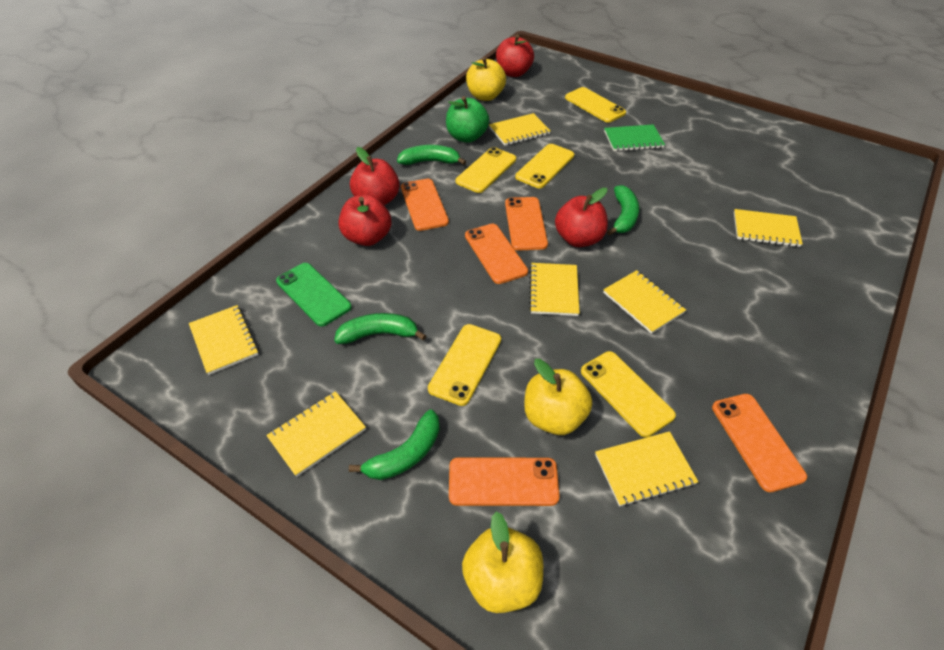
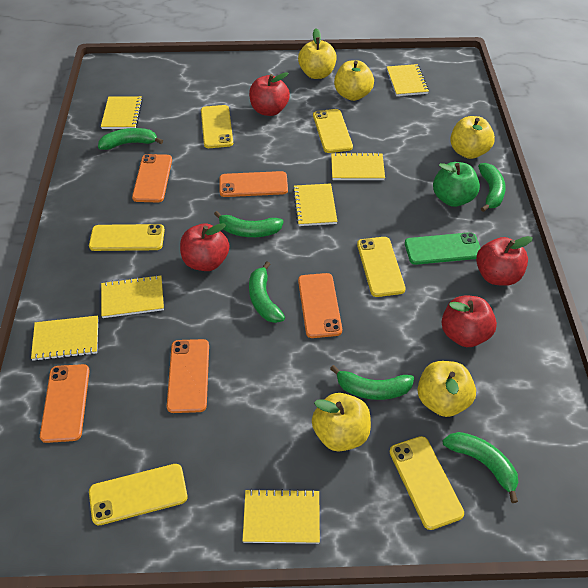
green banana: [334,313,426,344] [349,410,440,480] [397,145,466,165] [607,185,639,236] = 4 -> [98,128,163,150] [214,211,284,237] [249,262,285,323] [330,365,414,400] [443,432,518,503] [478,163,506,212] = 6
green notebook: [604,124,665,151] = 1 -> none = 0
yellow apple: [462,512,543,613] [466,57,506,101] [524,359,592,435] = 3 -> [298,28,337,79] [312,393,371,452] [334,60,374,101] [418,361,476,417] [450,116,495,159] = 5
yellow phone: [428,324,501,406] [456,147,516,193] [515,144,574,188] [565,87,626,123] [581,351,676,437] = 5 -> [89,224,165,251] [89,464,188,525] [201,105,233,148] [313,109,353,153] [357,237,406,297] [390,436,464,530] = 6

